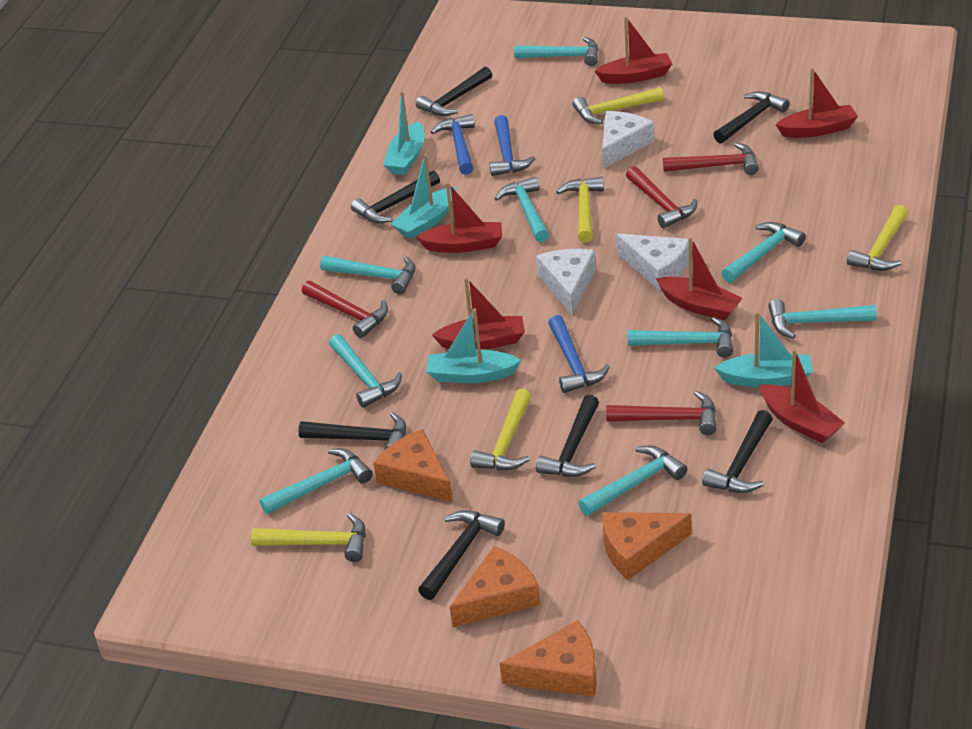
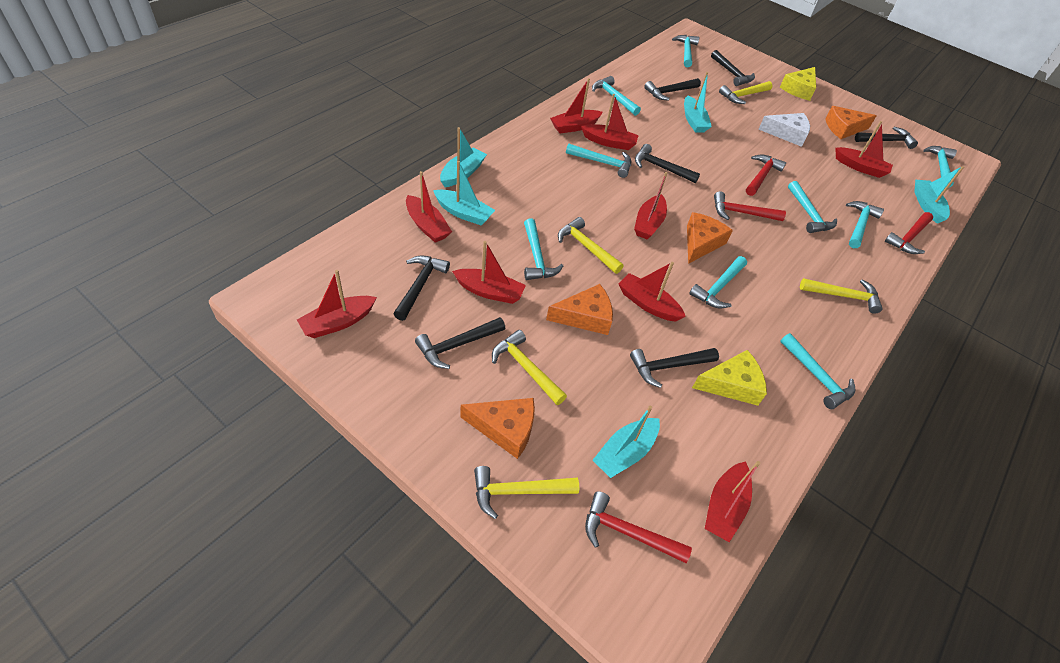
blue hammer: [431,114,475,175] [489,115,536,176] [548,315,610,393] = 3 -> none = 0
red boat: [416,182,502,253] [432,277,525,349] [595,16,672,84] [656,237,743,320] [759,349,845,443] [776,68,858,138] = 6 -> [297,270,377,338] [406,171,452,243] [452,241,526,304] [550,78,603,133] [581,94,639,150] [618,262,686,322] [634,172,667,239] [705,461,760,542] [835,121,893,178] = 9
turquoise boat: [383,91,425,175] [391,154,456,239] [427,309,521,383] [714,312,813,387] = 4 -> [433,161,495,226] [440,127,487,187] [593,406,660,478] [684,72,712,133] [914,166,964,224] = 5
white cheese: [536,249,596,316] [602,111,655,169] [616,233,689,290] = 3 -> [758,113,810,147] = 1
yellow cheese: none = 0 -> [692,350,767,406] [780,67,816,101] = 2

